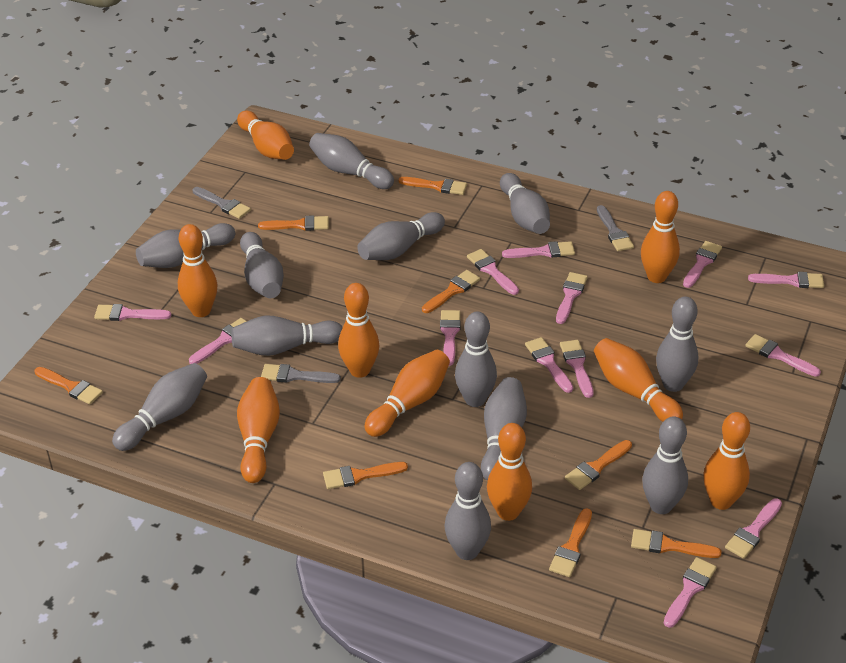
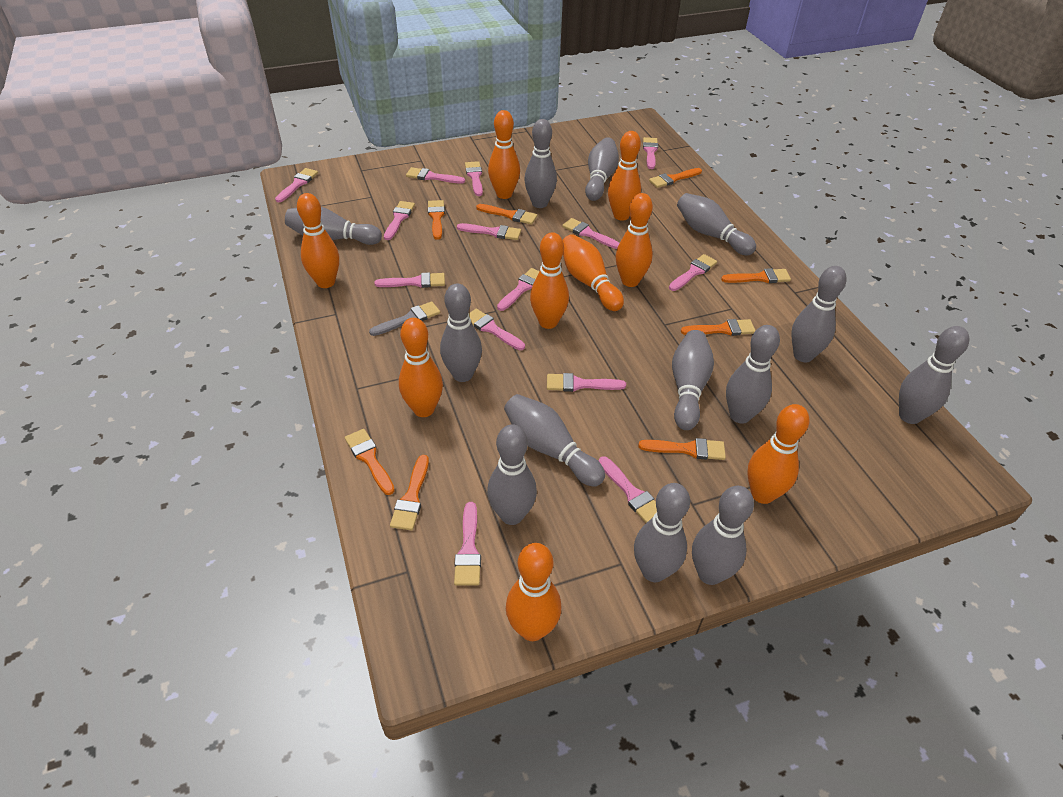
grey bowling pin: [112,363,207,451] [136,223,235,268] [231,315,343,356] [240,232,284,298] [309,133,394,189] [357,212,445,260] [445,462,491,560] [455,312,497,407] [481,377,527,481] [500,173,550,234] [642,416,688,514] [656,297,698,392] = 12 -> [285,207,382,245] [440,283,482,382] [487,424,537,525] [504,394,605,487] [524,119,557,208] [585,137,619,201] [634,483,690,582] [672,330,714,430] [677,193,756,255] [692,486,754,585] [726,325,780,424] [791,266,847,362] [899,326,970,424] = 13
grey brush: [193,187,251,219] [261,364,341,383] [597,205,634,251] = 3 -> [369,301,440,336] = 1
pink brush: [94,304,171,321] [189,318,247,364] [440,310,461,366] [467,249,519,295] [502,241,575,258] [525,337,573,393] [556,272,588,324] [560,340,594,398] [664,557,717,628] [683,241,722,288] [725,498,782,559] [745,334,821,377] [748,272,824,288] = 13 -> [275,168,318,202] [374,272,445,288] [384,201,415,240] [406,167,465,184] [454,502,481,586] [457,223,521,240] [465,161,483,196] [469,309,525,350] [497,268,539,311] [547,373,626,392] [562,218,619,249] [599,456,657,523] [643,137,658,169] [669,254,717,291] = 14

